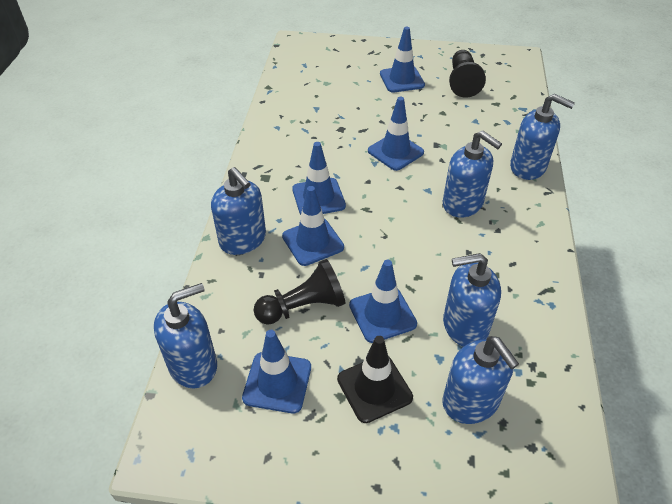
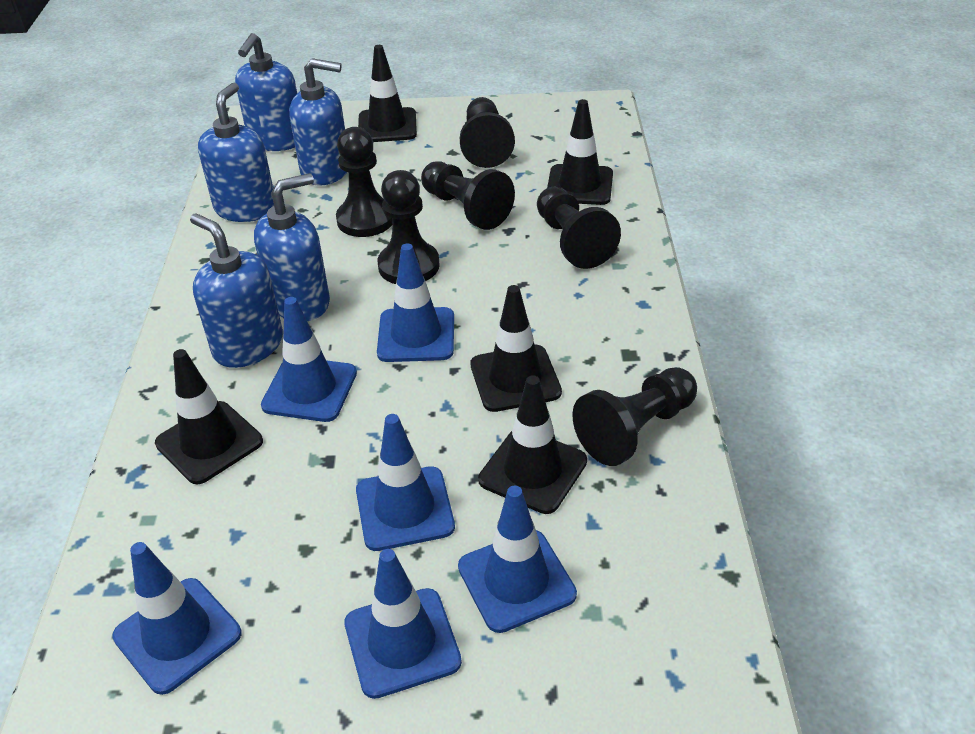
black pawn: [254,259,345,325] [449,50,486,98] = 2 -> [336,127,393,237] [378,170,440,284] [421,161,515,230] [460,97,515,168] [537,187,621,269] [573,367,697,466] = 6
black traffic cone: [337,336,413,423] = 1 -> [155,349,263,484] [358,45,417,142] [470,285,562,412] [478,375,587,514] [547,99,613,205] = 5
blue soap dispenser: [154,283,217,388] [211,167,266,255] [442,336,519,424] [443,131,502,218] [443,253,501,347] [510,94,575,180] = 6 -> [190,213,283,368] [198,83,274,222] [235,33,297,151] [254,173,330,321] [289,58,347,186] = 5

